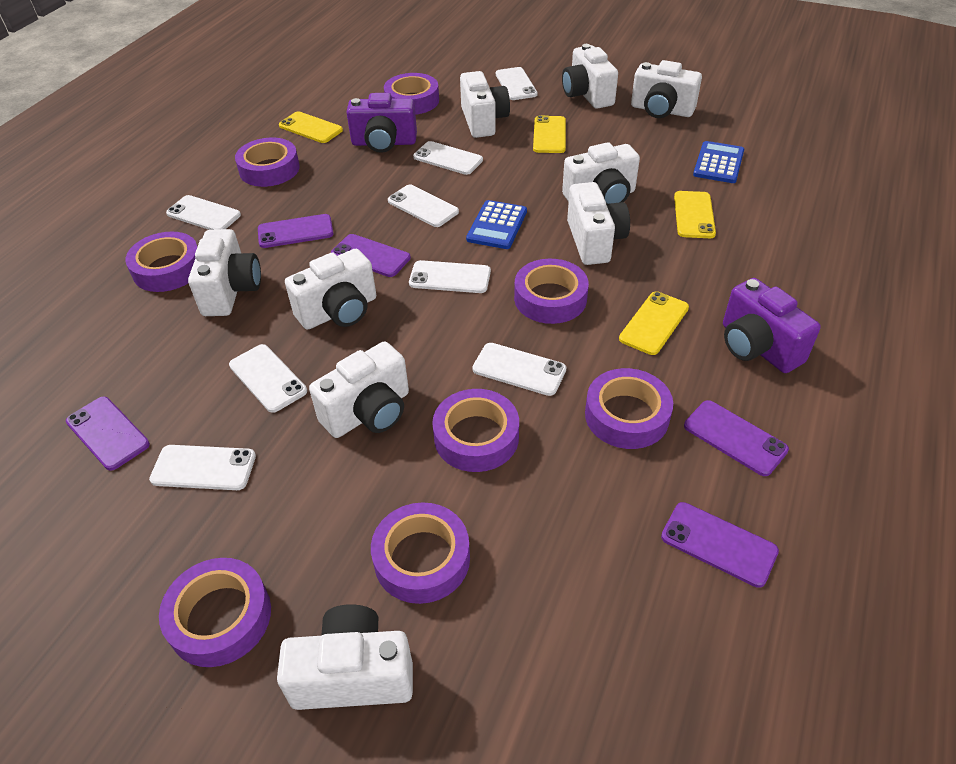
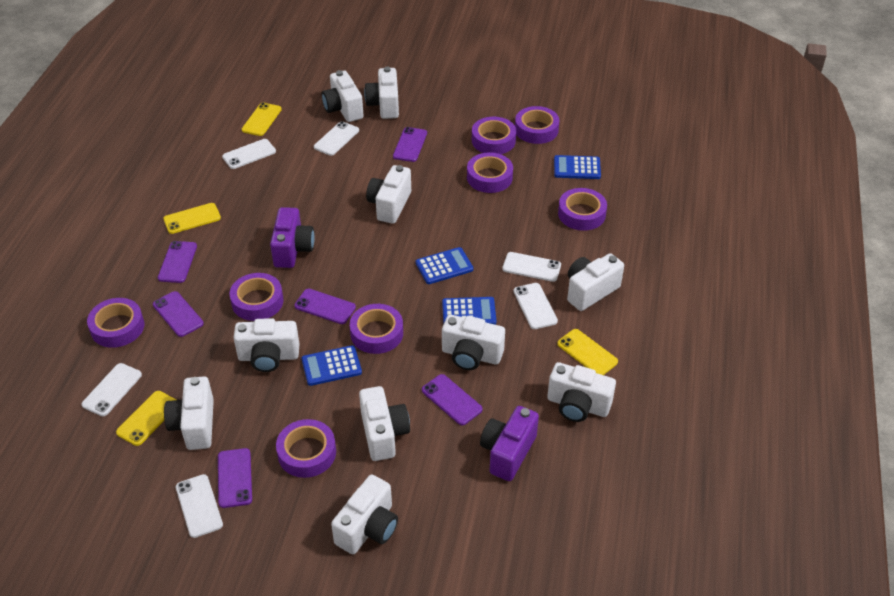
blue calculator: [466,200,527,249] [693,141,744,183] = 2 -> [301,345,362,386] [416,247,473,284] [442,297,496,325] [554,155,601,179] = 4
purple phone: [66,397,150,471] [258,214,334,248] [331,234,411,277] [661,502,779,588] [684,400,789,476] = 5 -> [153,291,204,337] [158,241,197,283] [218,448,252,508] [294,289,356,324] [393,127,427,162] [422,374,483,425] = 6
white camera: [188,229,261,316] [277,604,413,710] [285,249,376,330] [309,341,409,438] [460,71,510,138] [562,44,618,109] [562,142,640,204] [567,182,630,265] [631,60,702,118] = 9 -> [164,376,214,450] [234,318,299,372] [322,70,363,122] [331,475,398,554] [359,386,410,461] [364,67,399,119] [366,165,411,224] [442,315,505,370] [547,362,616,422] [567,253,624,311] = 10
white phone: [149,445,256,490] [166,195,241,230] [229,344,307,413] [388,185,459,227] [409,260,491,293] [413,141,483,175] [472,343,566,396] [496,67,538,100] = 8 -> [81,363,142,416] [176,474,223,538] [222,139,276,169] [314,121,359,156] [502,252,561,282] [513,283,558,329] = 6

